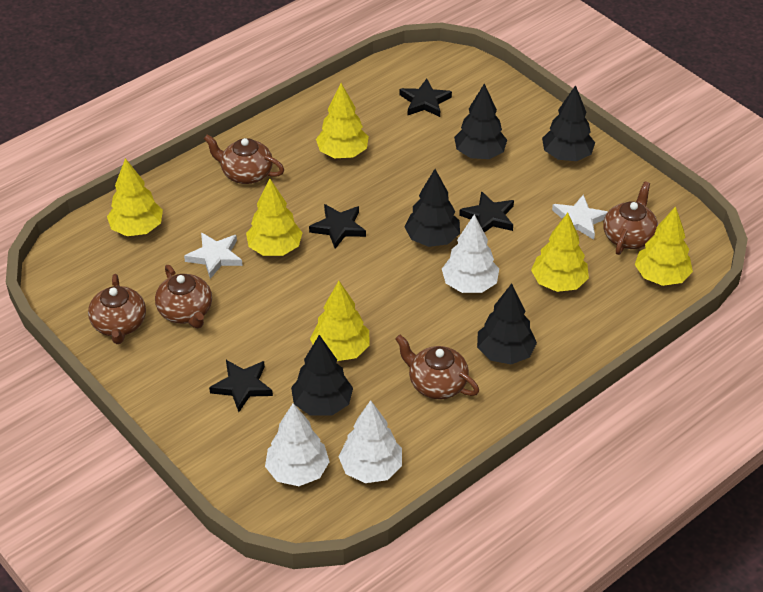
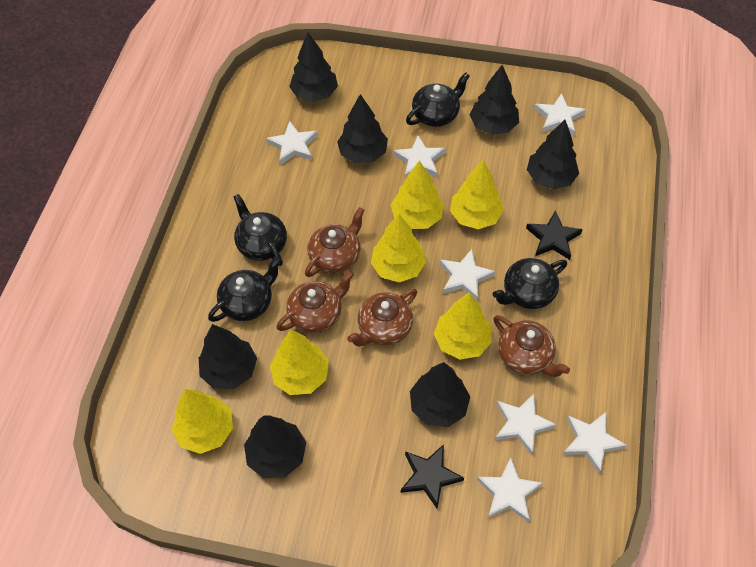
black star: [209,360,273,412] [309,204,366,249] [400,79,452,117] [459,191,514,233] = 4 -> [401,444,464,509] [526,210,583,260] = 2
black teapot: none = 0 -> [208,256,281,322] [234,194,287,266] [406,72,470,127] [493,258,567,309] = 4
black tree: [291,335,353,416] [404,169,460,247] [454,83,507,159] [477,283,537,364] [542,85,595,161] = 5 -> [199,324,257,389] [244,415,306,478] [289,32,338,102] [337,94,388,163] [410,362,470,427] [470,65,519,135] [527,120,579,189] = 7
brown teapot: [88,274,146,344] [155,265,212,328] [204,134,284,184] [395,335,479,399] [603,182,658,255] = 5 -> [276,270,354,333] [305,207,365,277] [347,288,417,346] [493,315,570,377] = 4
white star: [184,232,243,279] [552,195,608,240] = 2 -> [266,121,318,165] [393,135,445,179] [440,249,496,301] [477,457,543,522] [495,394,557,455] [534,93,586,136] [563,412,627,473] = 7
white tree: [265,403,330,486] [338,400,402,483] [442,214,499,293] = 3 -> none = 0

